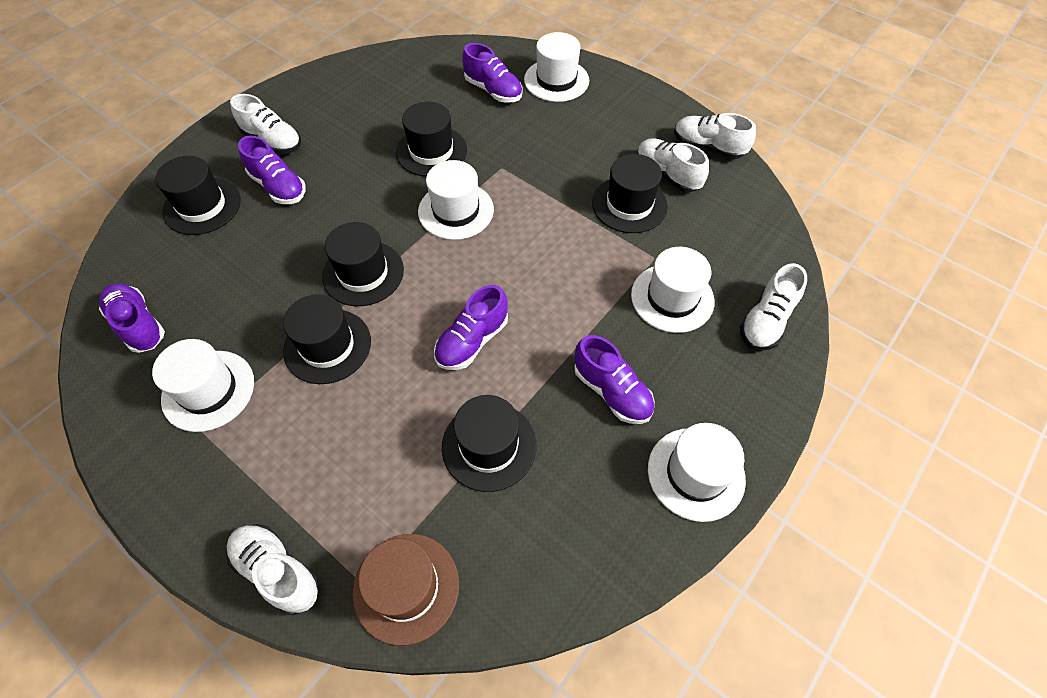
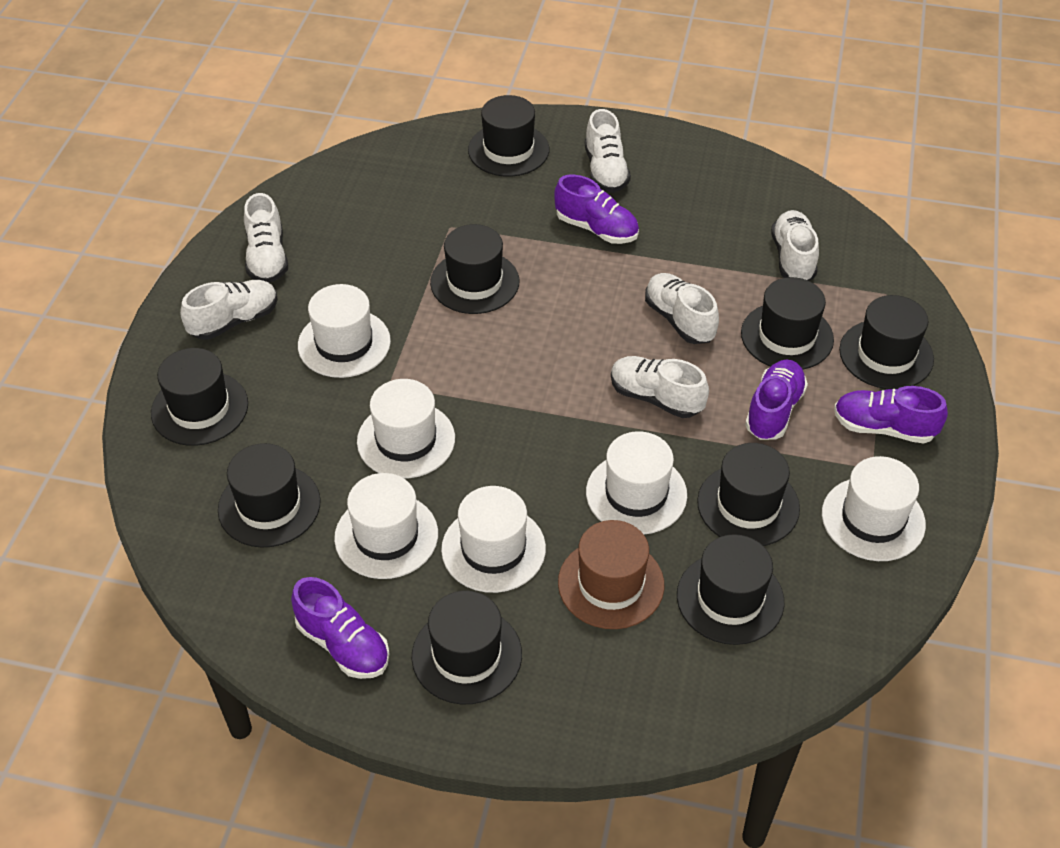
black hat: [155,156,241,235] [283,294,371,384] [322,222,404,306] [396,102,467,177] [442,395,536,492] [592,154,668,233] = 6 -> [151,348,248,446] [218,443,321,548] [412,591,522,704] [430,224,519,314] [468,95,549,177] [677,534,784,645] [697,443,800,546] [741,277,834,370] [839,295,934,389] = 9
purple shoe: [99,283,165,353] [238,136,306,204] [434,285,508,370] [462,43,523,103] [574,335,655,424] = 5 -> [291,577,389,679] [554,175,639,244] [745,360,808,440] [834,386,948,444] = 4
white hat: [152,339,254,432] [418,160,494,240] [524,32,589,102] [631,247,715,333] [648,423,746,522] = 5 -> [298,284,391,378] [334,473,438,579] [357,379,455,478] [441,486,546,593] [586,431,687,535] [822,456,926,561] = 6
white shoe: [227,524,319,615] [230,94,301,154] [637,138,709,192] [674,113,756,159] [740,263,807,350] = 5 -> [180,280,278,340] [244,193,288,283] [585,109,631,193] [611,356,709,418] [645,273,719,344] [771,210,819,281] = 6

